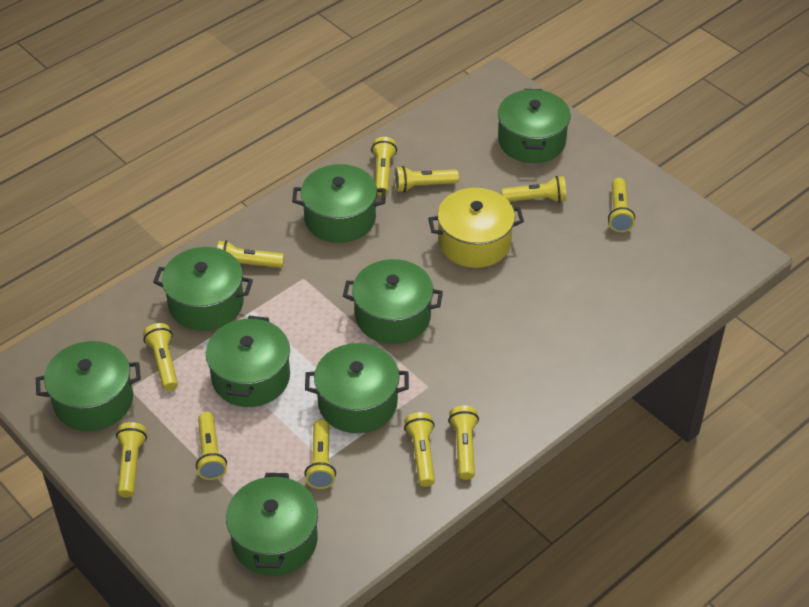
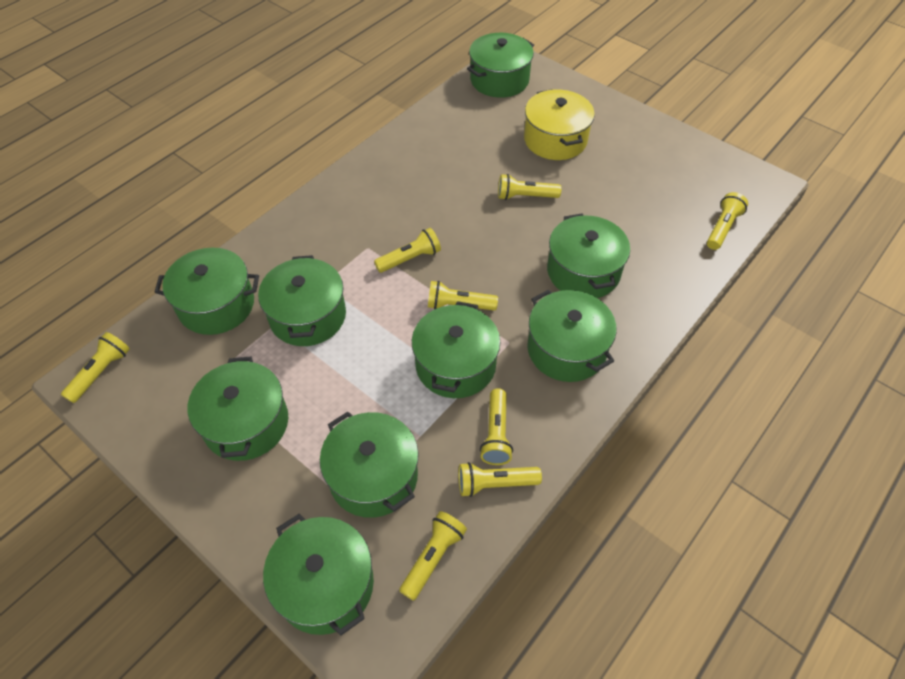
green pot: [36,341,141,431] [153,247,253,331] [206,316,290,407] [226,473,318,576] [292,164,386,243] [305,343,409,433] [343,259,443,344] [498,89,571,163] = 8 -> [154,248,259,335] [188,357,288,461] [258,255,346,346] [263,514,374,635] [320,412,419,518] [412,301,500,398] [467,33,534,98] [527,290,617,382] [547,213,630,298] = 9
yellow flashlight: [116,422,147,498] [143,323,178,391] [196,412,227,480] [217,240,284,268] [305,419,336,489] [371,137,397,196] [394,166,459,192] [404,412,435,487] [448,405,479,480] [501,176,567,202] [608,178,635,232] = 11 -> [61,332,130,403] [374,228,441,273] [399,511,467,601] [428,281,498,310] [459,462,542,497] [480,388,513,465] [498,174,561,200] [707,192,748,250] = 8

